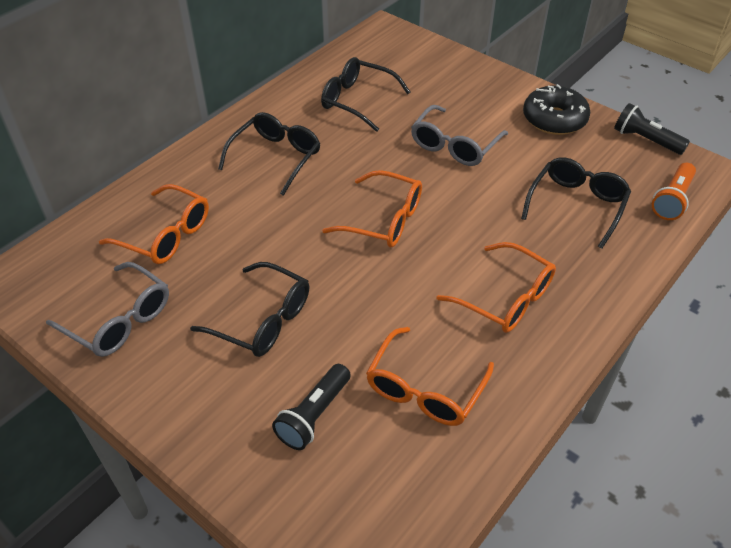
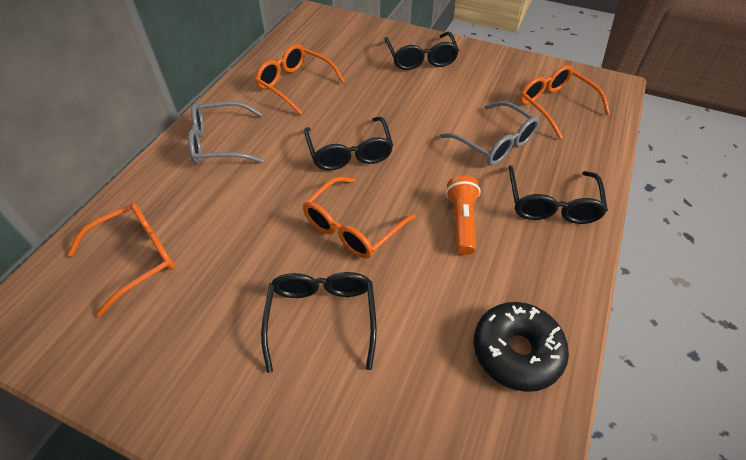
black flashlight: [272,364,351,450] [614,103,690,155] = 2 -> none = 0

